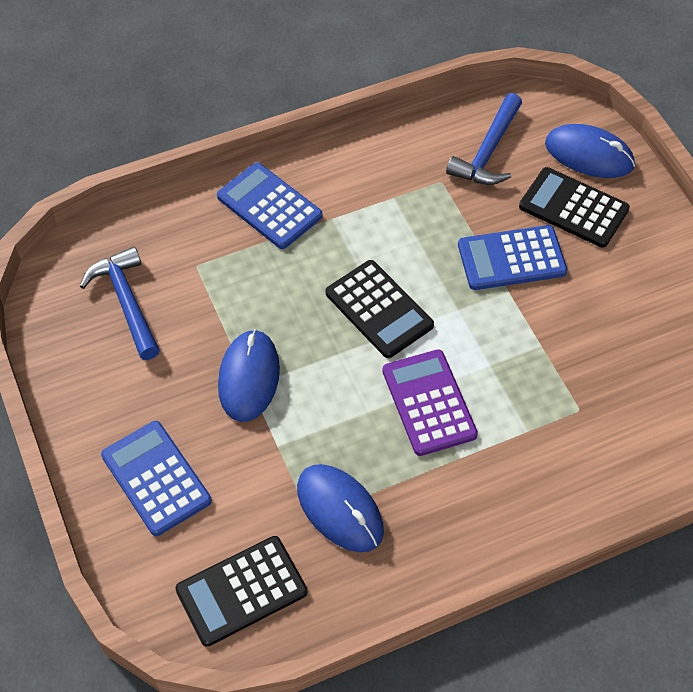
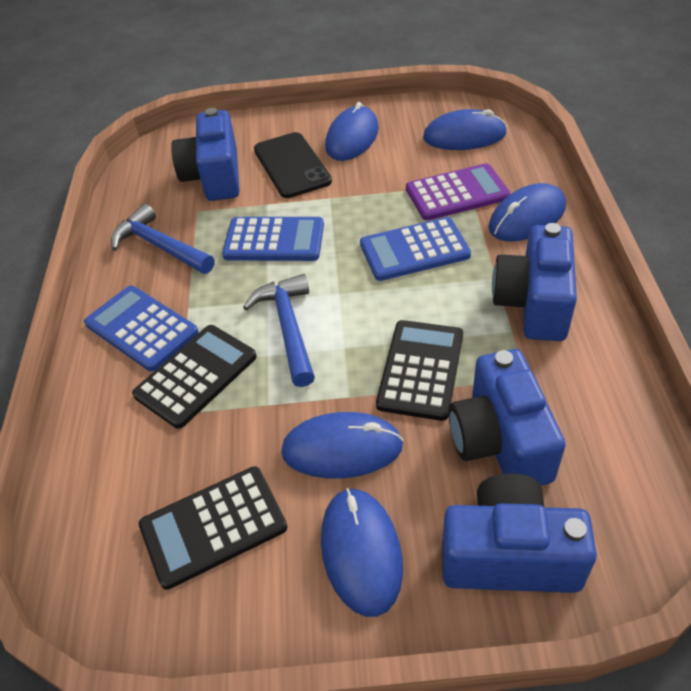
black phone: none = 0 -> [254,132,332,198] = 1
blue camera: none = 0 -> [171,108,239,201] [442,473,597,593] [448,349,566,486] [492,223,577,341] = 4
blue mouse: [218,329,280,422] [297,464,384,552] [545,124,635,178] = 3 -> [281,412,403,478] [321,488,403,617] [325,102,379,161] [423,109,507,150] [489,183,566,242] = 5

